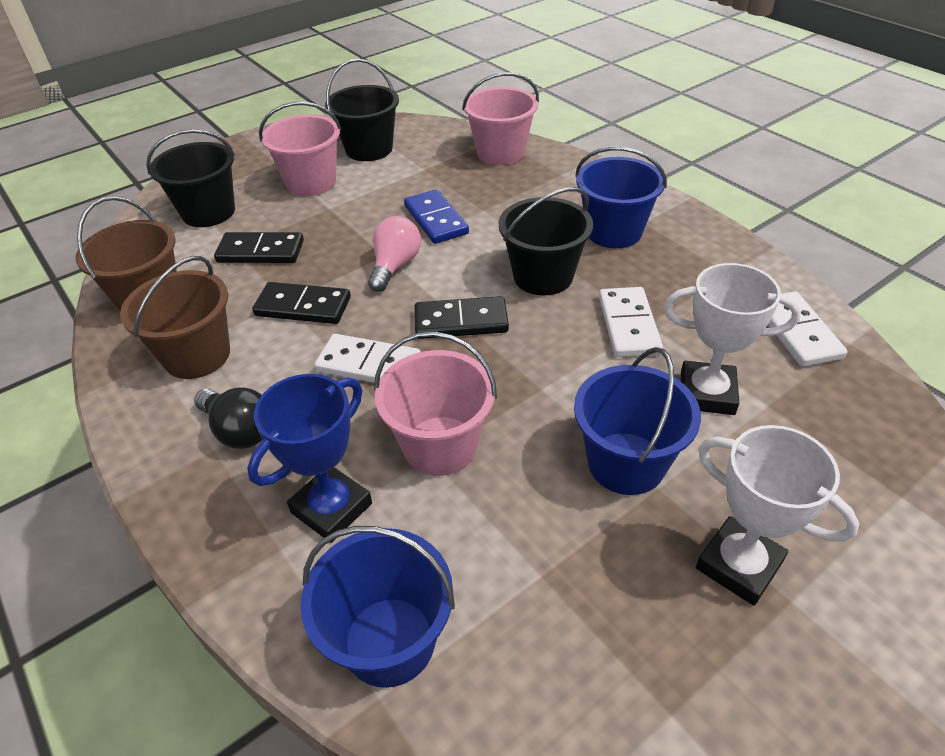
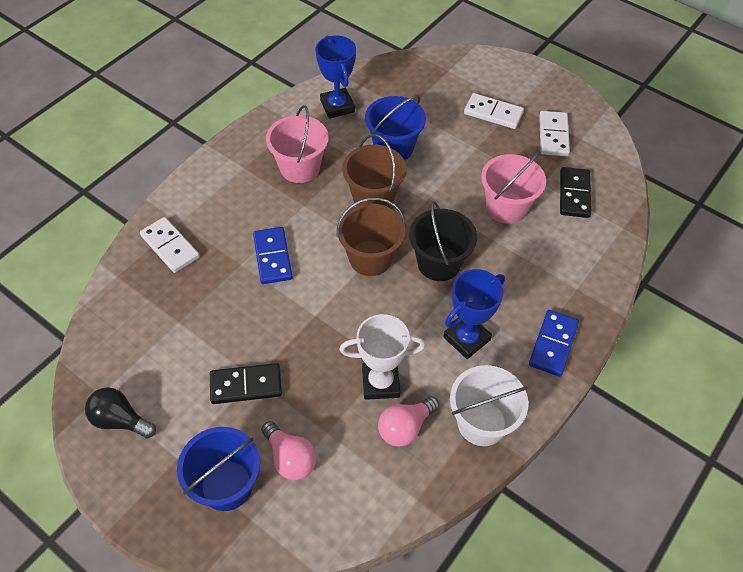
black bucket: [146,129,235,227] [325,59,399,161] [499,187,593,295] = 3 -> [409,201,477,281] = 1
black domino: [214,232,304,263] [252,282,351,324] [415,296,509,339] = 3 -> [210,363,282,404] [560,167,591,218] = 2
blue bucket: [301,526,455,688] [574,347,701,495] [575,147,667,248] = 3 -> [177,427,260,511] [365,95,426,160] = 2
blue domino: [404,189,469,244] = 1 -> [253,227,293,284] [529,310,579,377] = 2
blue trophy: [247,374,372,543] = 1 -> [315,36,356,119] [443,269,505,359] = 2
pink bucket: [259,102,341,196] [374,331,497,476] [462,72,539,165] = 3 -> [266,105,329,183] [481,153,546,224] = 2
pink light bulb: [368,216,421,292] = 1 -> [261,421,316,480] [378,396,439,447] = 2
white bucket: none = 0 -> [450,365,528,446] = 1
white trophy: [664,263,801,415] [696,425,859,606] = 2 -> [339,314,425,400] = 1

